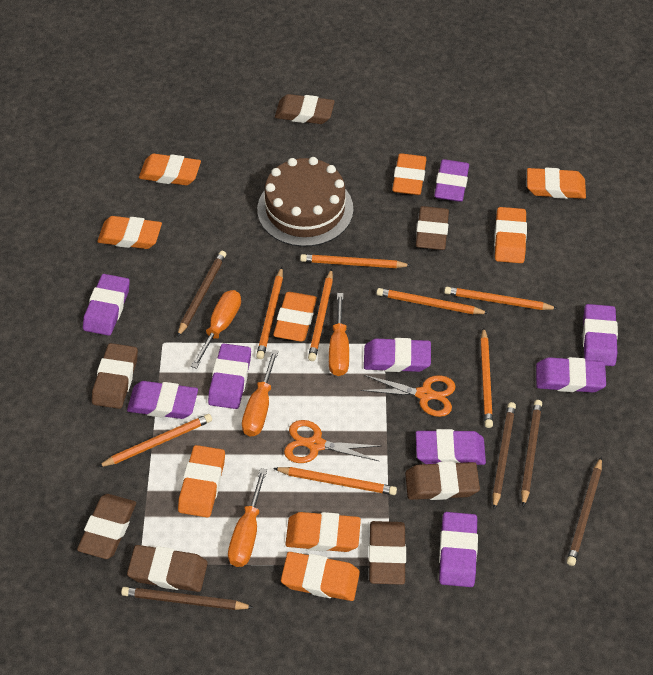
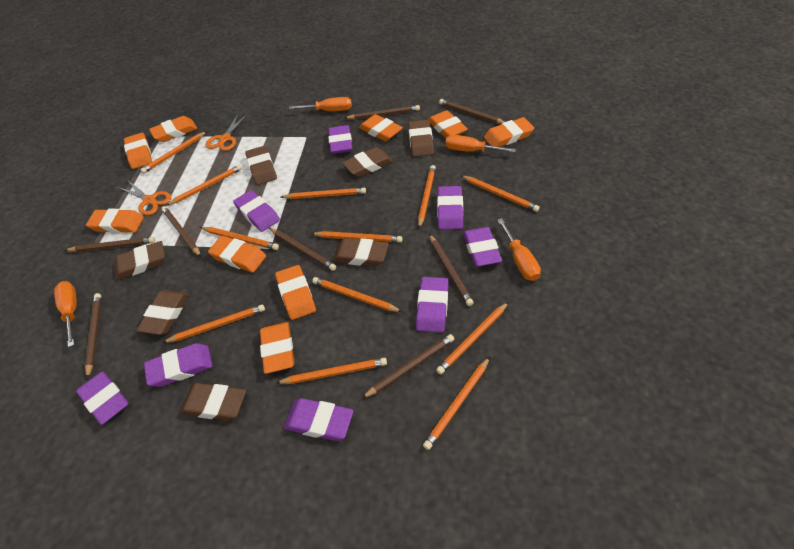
brown cake: [257,157,353,247] = 1 -> none = 0
brown pencil: [121,587,254,610] [177,251,226,337] [492,402,516,510] [521,400,542,507] [567,457,602,566] = 5 -> [65,237,155,252] [85,293,101,379] [161,206,201,257] [269,228,336,271] [345,105,420,119] [361,334,454,399] [429,234,474,306] [439,99,505,124] = 8
orange pencil: [98,414,212,467] [256,267,283,359] [273,467,397,495] [300,254,412,268] [308,268,333,361] [376,288,489,314] [444,287,558,310] [480,327,493,428] = 8 -> [140,131,207,174] [162,304,265,343] [166,165,242,206] [200,227,279,250] [276,358,387,384] [281,188,366,199] [311,231,402,243] [312,277,402,312] [418,165,436,228] [423,357,490,450] [436,302,508,375] [461,175,540,212] = 12
purple eraser: [83,274,130,336] [127,381,198,419] [208,344,251,409] [364,338,431,372] [416,429,486,465] [434,159,469,202] [439,512,478,587] [536,357,606,393] [583,304,618,366] = 9 -> [76,372,129,425] [144,343,213,387] [233,190,280,232] [284,398,353,441] [328,125,352,154] [416,277,449,333] [437,186,463,230] [463,227,502,267] = 8

